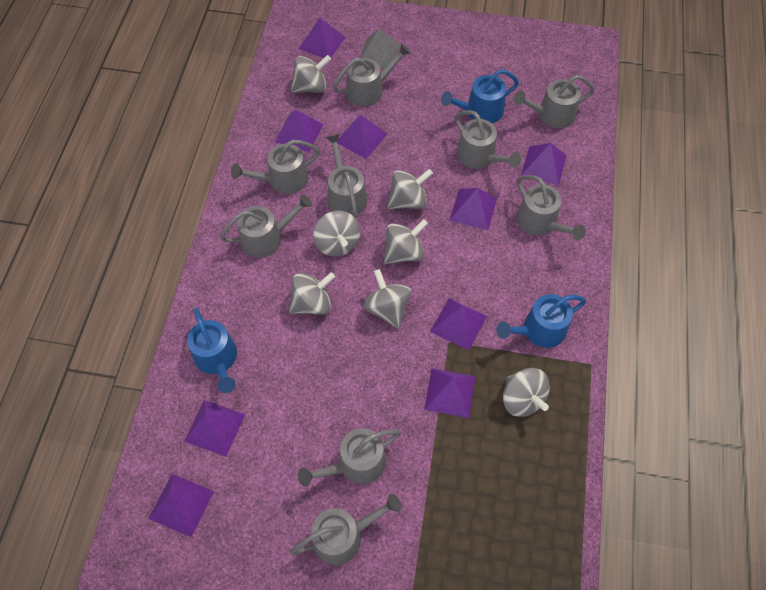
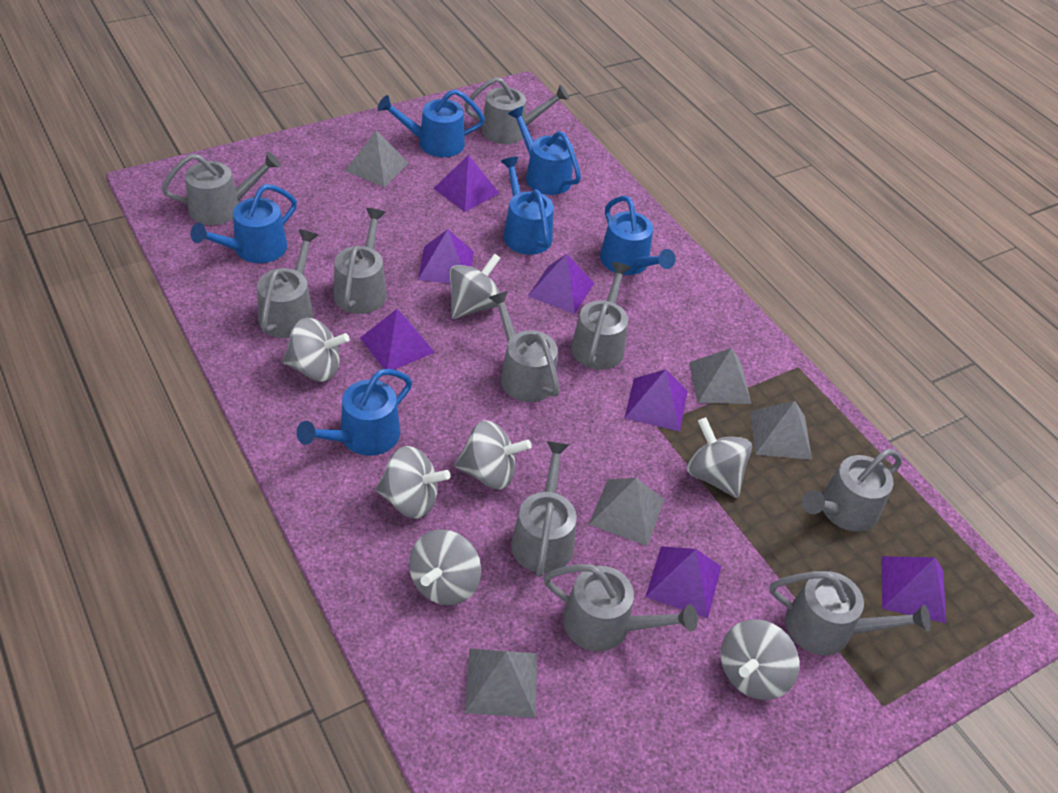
blue watering can: [187,308,237,393] [441,70,519,123] [496,294,586,348] = 3 -> [191,184,297,263] [296,369,412,456] [378,89,485,157] [501,157,554,255] [508,106,581,195] [600,196,676,275] = 6
grey pyramid: [360,29,401,68] = 1 -> [345,131,409,187] [465,649,537,718] [589,478,665,546] [689,348,751,404] [750,401,812,460] = 5
grey watering can: [220,194,312,258] [231,140,320,194] [290,494,402,565] [298,428,401,487] [326,134,367,218] [333,43,411,107] [455,110,521,169] [514,75,595,128] [517,175,586,240] = 9 -> [161,152,281,225] [257,229,318,338] [333,208,387,314] [464,77,569,144] [488,291,560,402] [511,441,577,577] [543,564,698,651] [571,262,631,370] [769,571,931,655] [802,449,902,532] = 10
purple pyramid: [148,474,214,537] [184,400,245,457] [275,110,323,152] [299,18,346,58] [337,115,387,159] [424,368,475,418] [430,298,487,351] [449,188,497,230] [521,143,566,185] = 9 -> [360,309,435,370] [418,229,474,283] [433,155,500,212] [528,254,594,314] [625,369,688,432] [645,546,722,618] [882,556,946,623] = 7

